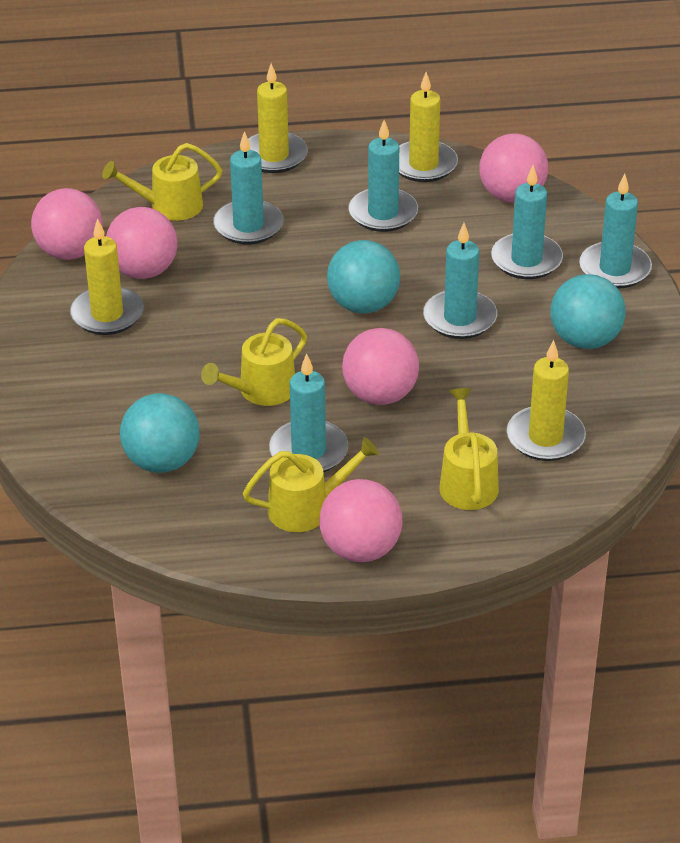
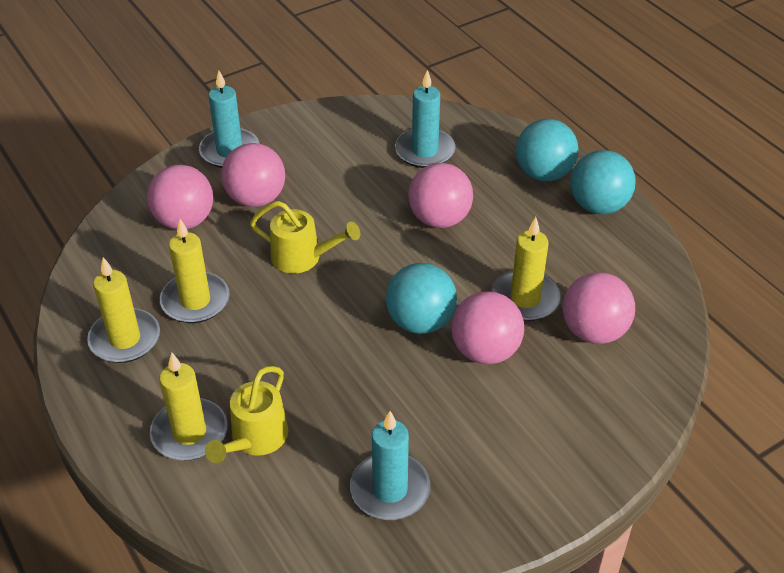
turquoise candle: [213,131,283,244] [269,353,348,473] [348,120,418,232] [423,223,497,339] [491,165,563,279] [579,174,652,288] = 6 -> [199,70,260,168] [350,411,430,520] [395,70,455,168] = 3
yellow watering can: [102,143,222,221] [201,318,307,406] [243,437,379,532] [439,388,499,510] = 4 -> [205,366,288,463] [250,201,360,273] = 2

